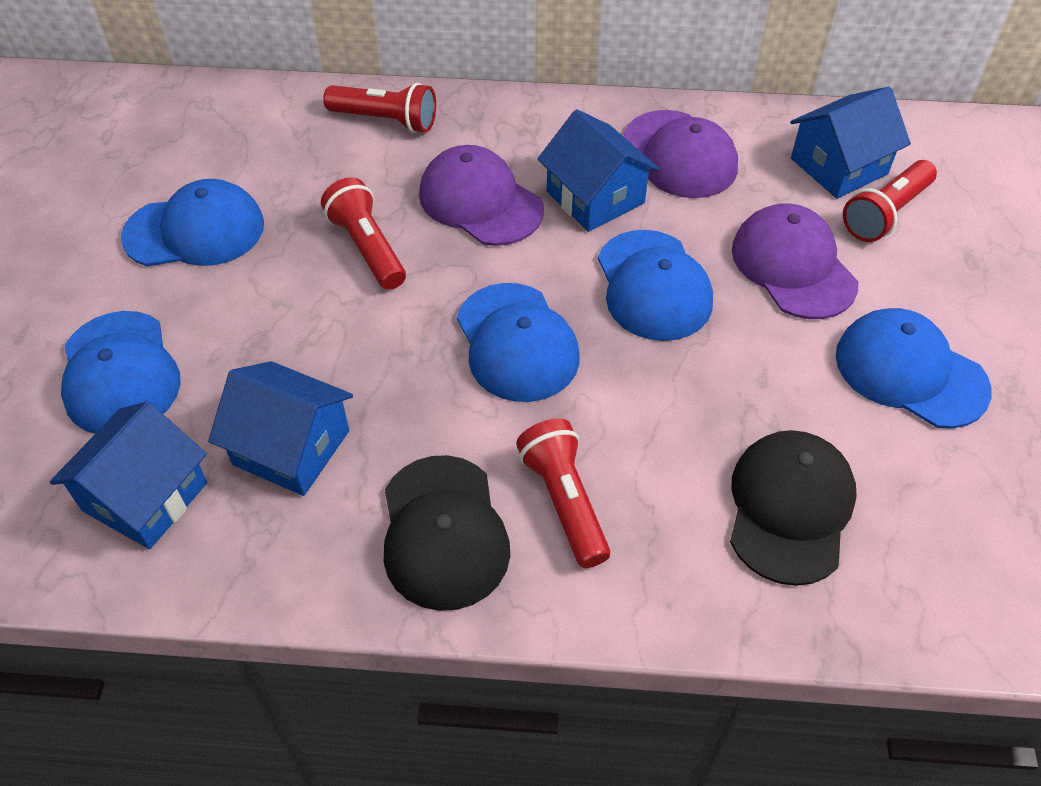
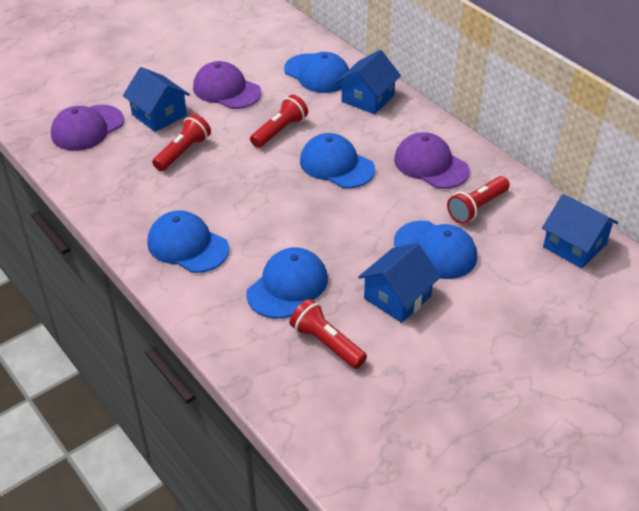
black cap: [384,455,510,611] [730,430,857,586] = 2 -> none = 0

